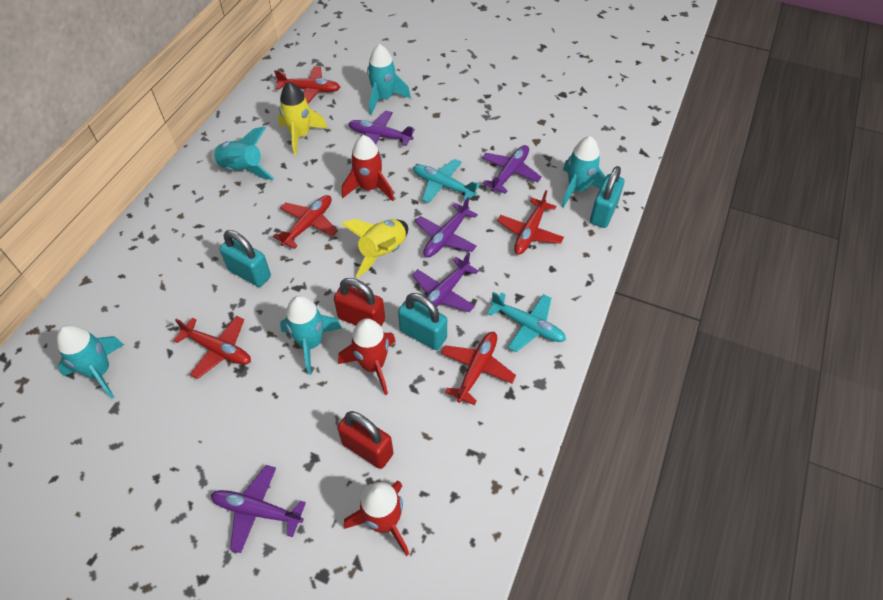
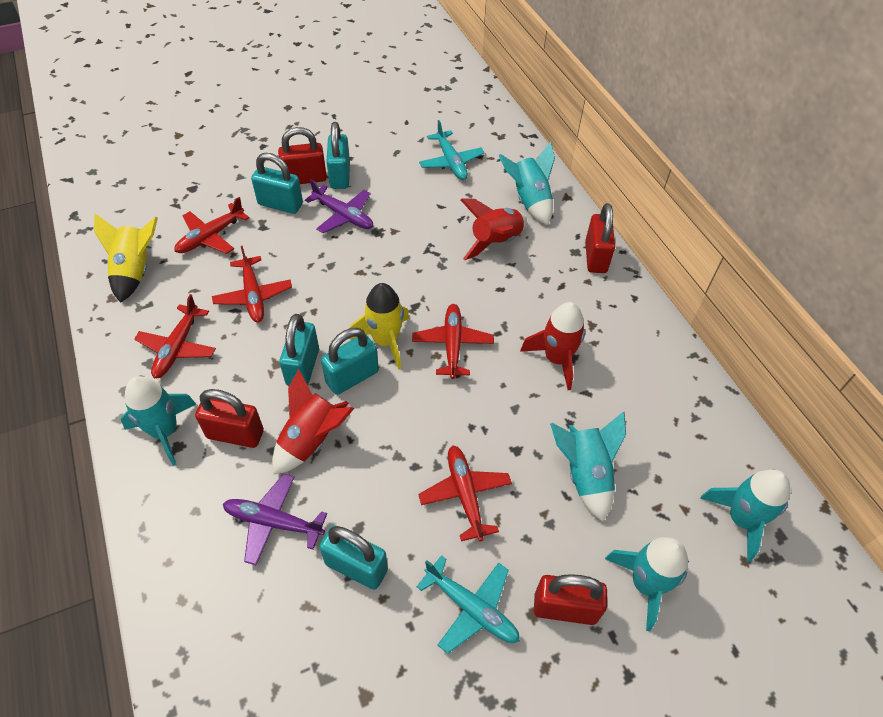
purple plane: [211,465,306,553] [348,111,415,146] [412,252,478,312] [415,197,478,257] [482,145,542,194] = 5 -> [223,474,327,565] [305,179,373,233] = 2
red padlock: [334,278,385,326] [337,411,393,469] = 2 -> [195,389,264,448] [278,127,327,184] [534,574,607,625] [585,203,615,273] = 4
turquoise padlock: [219,230,271,287] [398,293,447,350] [590,166,624,228] = 3 -> [251,153,303,214] [279,314,319,386] [319,525,388,590] [321,328,379,395] [326,122,350,189] = 5

